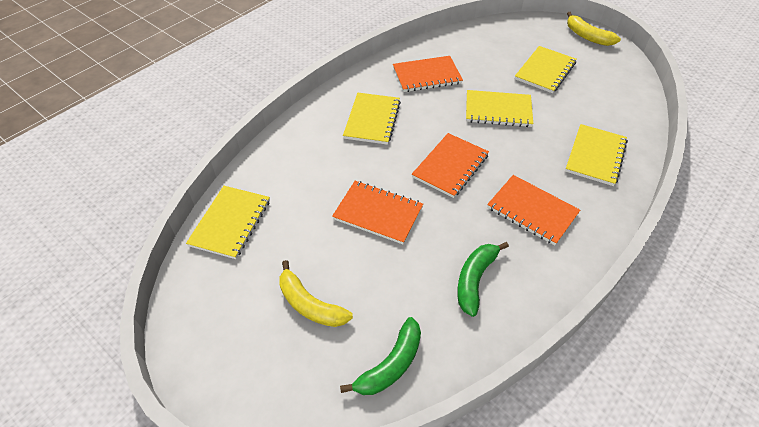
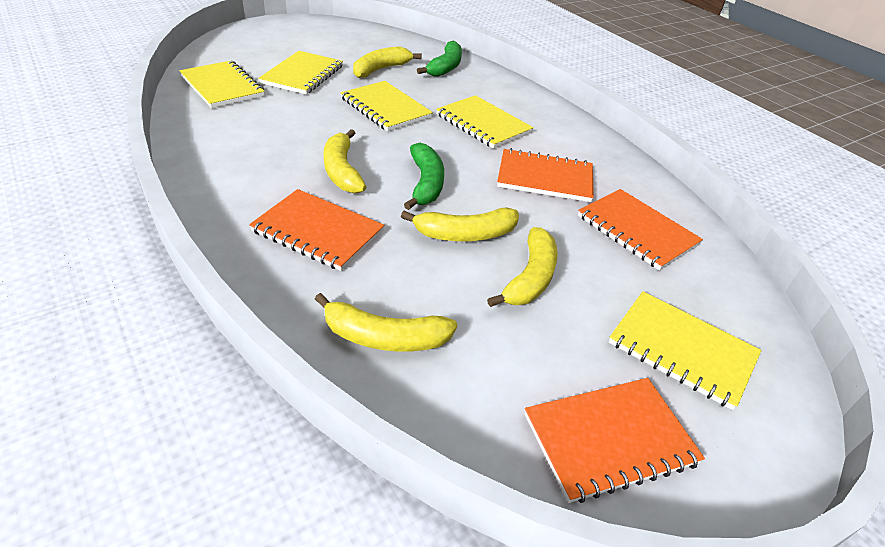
yellow banana: [279,260,353,327] [567,12,621,46] = 2 -> [315,293,457,352] [324,129,366,194] [353,46,422,78] [401,207,519,241] [487,227,558,307] = 5

